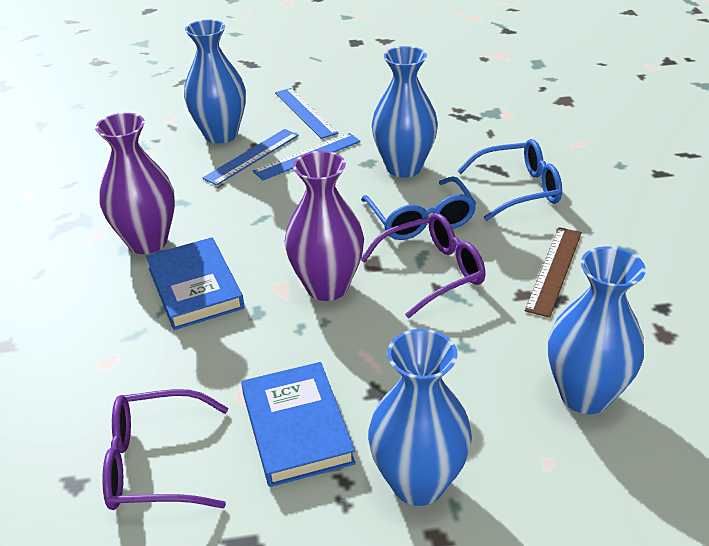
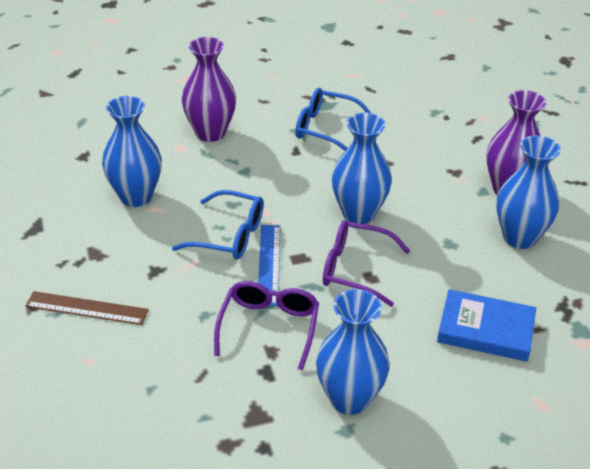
blue book: [146,237,245,330] [241,362,356,487] = 2 -> [437,289,536,362] = 1
blue ruler: [202,129,299,186] [253,133,361,180] [275,88,339,139] = 3 -> [258,225,281,306] = 1

